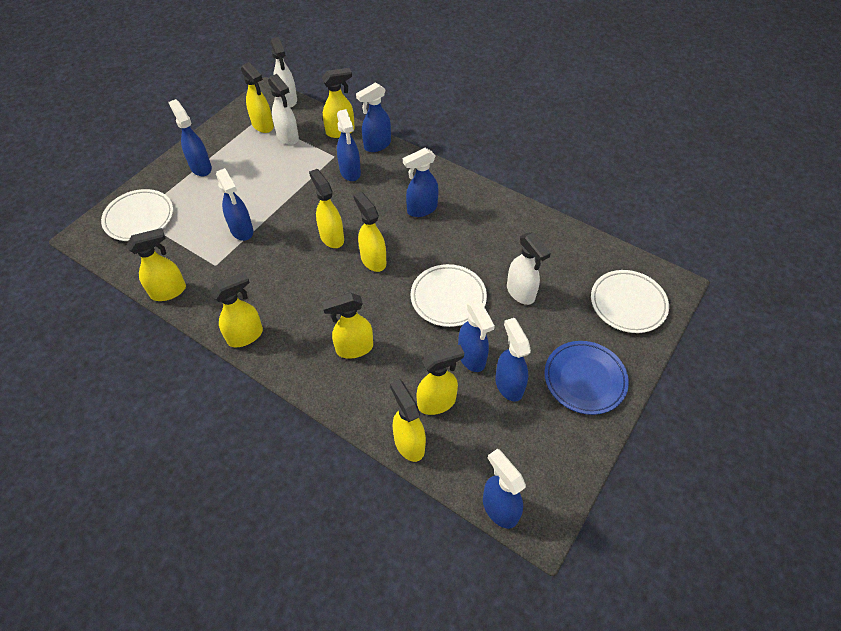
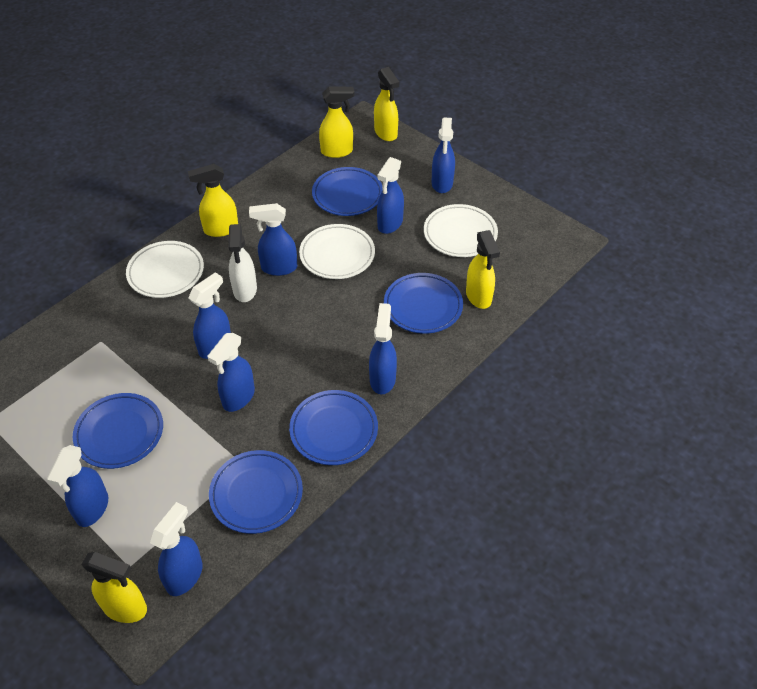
blue plate: [545,341,629,415] = 1 -> [73,393,163,469] [209,450,303,534] [289,390,378,465] [312,167,383,216] [384,273,463,334] = 5
white spray bottle: [268,74,299,145] [271,37,297,108] [507,232,551,305] = 3 -> [228,224,257,302] = 1
yellow spray bottle: [127,228,186,301] [210,272,263,347] [241,62,274,133] [309,169,344,248] [322,68,355,138] [322,293,373,359] [354,192,386,272] [390,379,426,462] [416,345,464,415] = 9 -> [82,552,147,623] [188,164,238,237] [319,86,354,158] [374,67,399,141] [466,230,500,309] = 5

